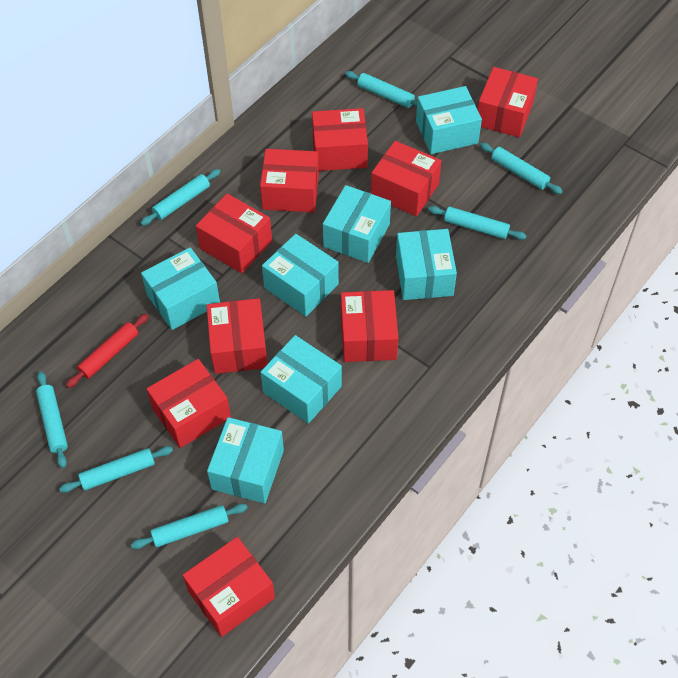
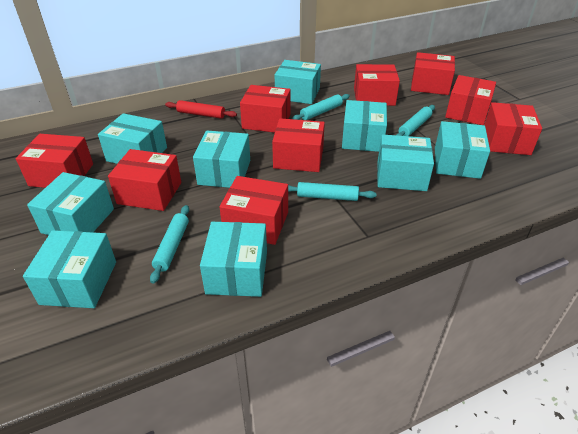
turquoise box: [141,247,220,330] [207,417,284,504] [260,335,342,424] [262,234,339,317] [323,185,391,263] [396,229,457,300] [416,86,482,154] = 7 -> [23,230,116,308] [27,172,114,235] [98,113,167,164] [193,131,250,188] [200,222,267,297] [275,60,321,104] [342,100,387,152] [377,134,434,191] [435,121,490,179] = 9
turquoise rolling pin: [36,371,68,468] [59,446,173,493] [131,504,247,549] [140,169,221,226] [345,71,417,108] [428,206,526,240] [480,143,563,194] = 7 -> [150,205,189,284] [288,182,376,201] [292,94,350,120] [396,105,435,136] = 4

